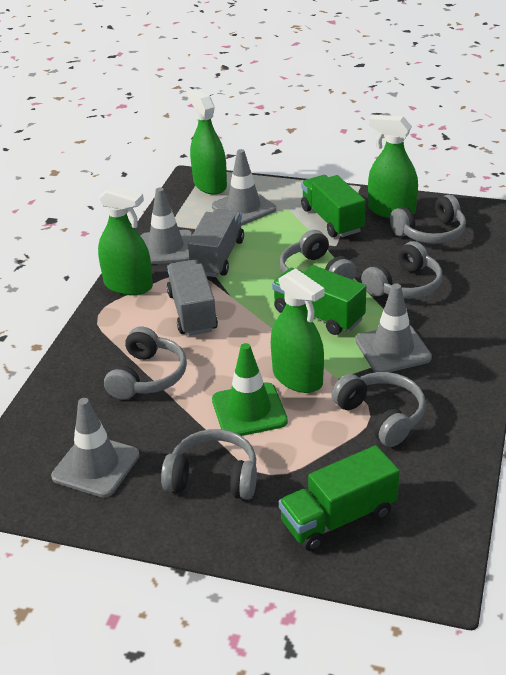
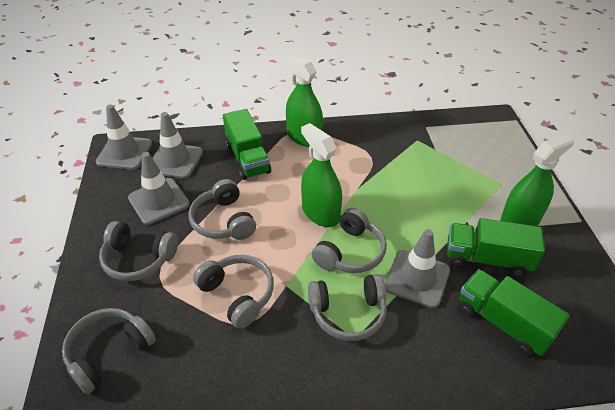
green spray bottle: [98,184,153,295] [187,89,227,195] [271,268,324,393] [368,115,418,218] = 4 -> [284,54,323,147] [301,123,342,227] [500,134,574,226] = 3
green traffic cone: [212,343,288,436] = 1 -> none = 0
grey truck: [167,260,218,336] [188,209,244,277] = 2 -> none = 0

